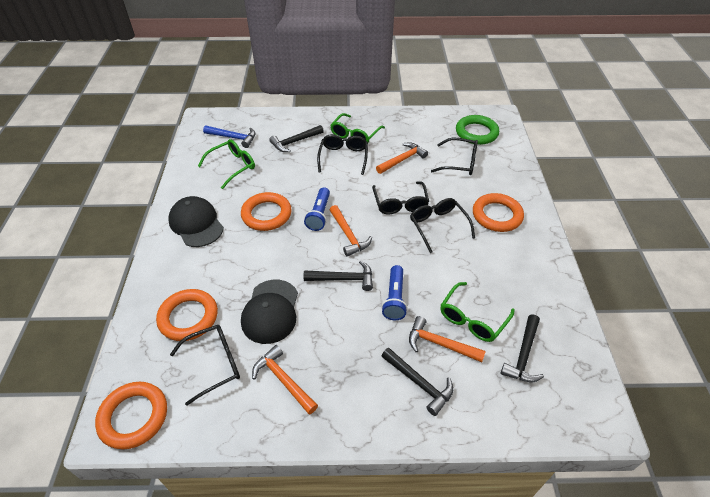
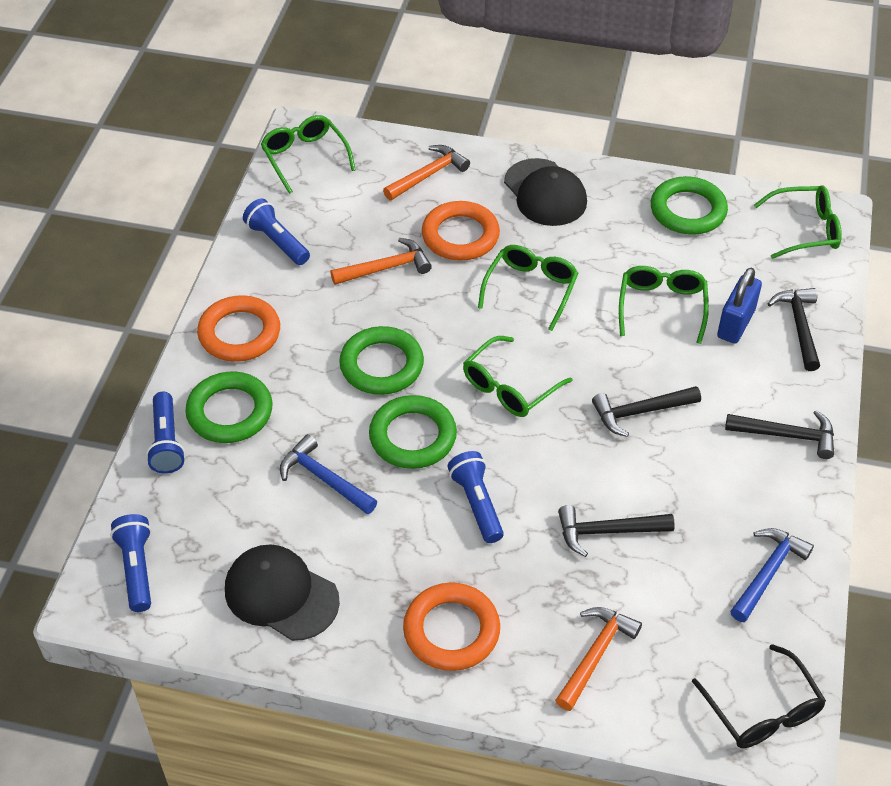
black glasses: [170,325,240,406] [317,134,368,175] [372,182,429,214] [410,198,475,253] [431,138,478,175] = 5 -> [692,644,826,748] = 1
blue flashlight: [304,187,330,231] [381,265,408,320] = 2 -> [110,514,151,612] [146,392,185,474] [243,199,310,265] [448,451,504,543] = 4
blue hammer: [203,126,255,148] = 1 -> [280,434,377,514] [730,528,814,622] = 2
blue padlock: none = 0 -> [717,268,762,344] = 1
green glasses: [198,139,255,189] [330,113,385,143] [440,282,515,342] = 3 -> [261,115,356,194] [463,336,572,417] [478,245,578,331] [619,266,709,344] [754,185,842,259] = 5
green ring: [456,115,499,145] = 1 -> [185,371,273,443] [339,326,424,395] [369,395,457,469] [651,176,728,235] = 4
orange hammer: [252,345,318,415] [330,205,372,256] [376,142,428,174] [409,316,486,362] = 4 -> [330,238,432,285] [383,145,470,200] [555,607,642,711] = 3
orange ring: [95,382,167,449] [156,289,218,341] [241,192,292,231] [473,193,524,232] = 4 -> [197,295,280,362] [403,583,500,671] [422,201,500,261] = 3

